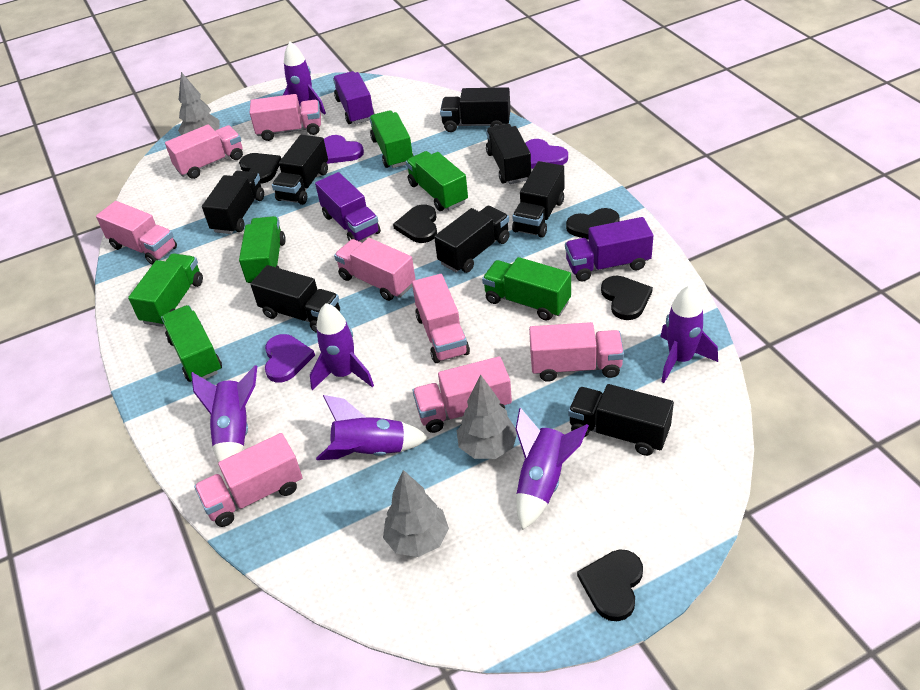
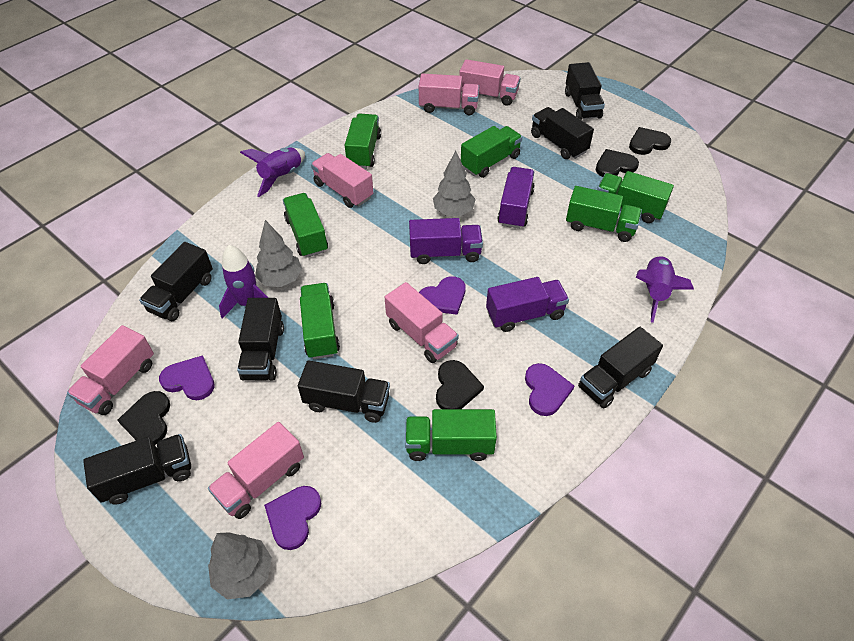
black heart: [239,153,281,184] [393,204,437,243] [566,208,620,239] [577,549,643,621] [601,276,653,320] = 5 -> [118,391,170,445] [436,360,484,409] [596,149,639,177] [629,127,671,155] = 4
black truck: [202,171,264,234] [250,265,340,333] [272,135,328,205] [434,206,510,273] [440,87,511,132] [486,124,531,184] [512,161,564,238] [568,384,674,456] = 8 -> [83,434,191,505] [139,242,213,321] [237,298,284,381] [298,360,390,423] [531,107,594,159] [565,62,605,120] [578,327,663,408] = 7
green truck: [128,253,203,327] [161,305,222,382] [239,216,286,283] [369,110,414,168] [406,151,468,211] [482,257,571,321] = 6 -> [283,193,328,258] [300,283,340,359] [345,114,381,169] [405,409,497,461] [461,126,522,178] [566,186,642,242] [597,171,674,223] = 7
pink truck: [96,201,177,265] [165,124,243,179] [194,433,302,527] [250,94,321,141] [334,238,415,301] [412,274,470,363] [412,356,512,433] [529,322,624,382] = 8 -> [67,325,154,415] [208,422,304,519] [311,153,373,208] [385,282,459,363] [419,73,479,115] [459,59,520,106] = 6
purple heart: [265,334,315,382] [324,135,364,164] [525,139,568,169] = 3 -> [159,355,215,400] [264,486,321,550] [419,276,466,315] [525,363,574,416] = 4
purple rocket: [191,365,257,463] [283,42,326,115] [310,303,374,390] [316,395,429,460] [516,408,589,530] [660,285,718,383] = 6 -> [219,245,268,319] [240,147,305,197] [636,255,694,323] = 3

